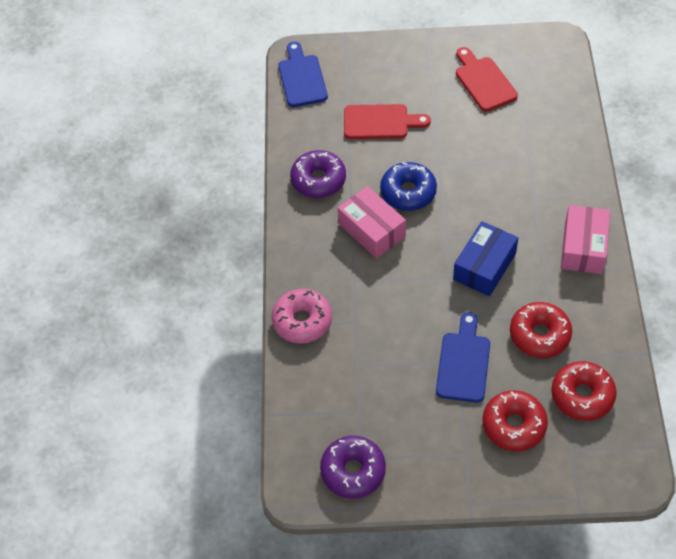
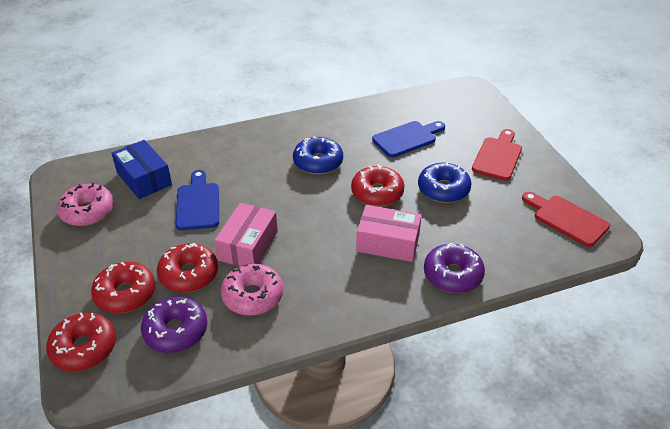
blue donut: [380,162,437,211] = 1 -> [293,136,343,174] [418,162,472,203] = 2
pink donut: [272,289,332,344] = 1 -> [56,183,114,226] [221,264,283,316] = 2
red donut: [482,390,548,451] [510,302,572,358] [551,361,617,421] = 3 -> [46,312,116,371] [91,262,155,313] [157,243,218,293] [351,165,405,207] = 4

